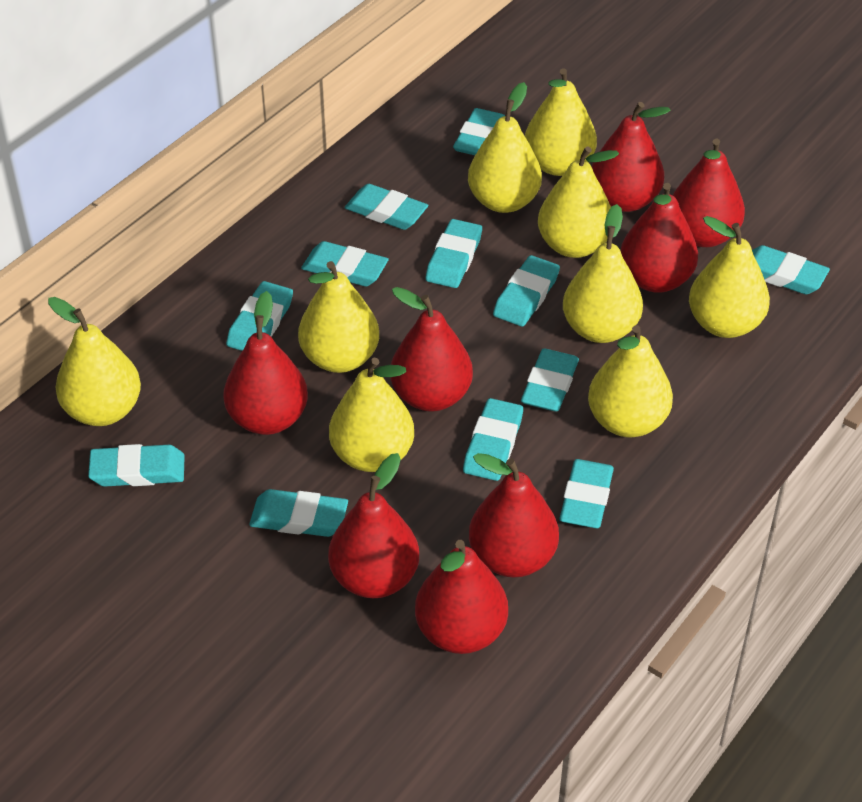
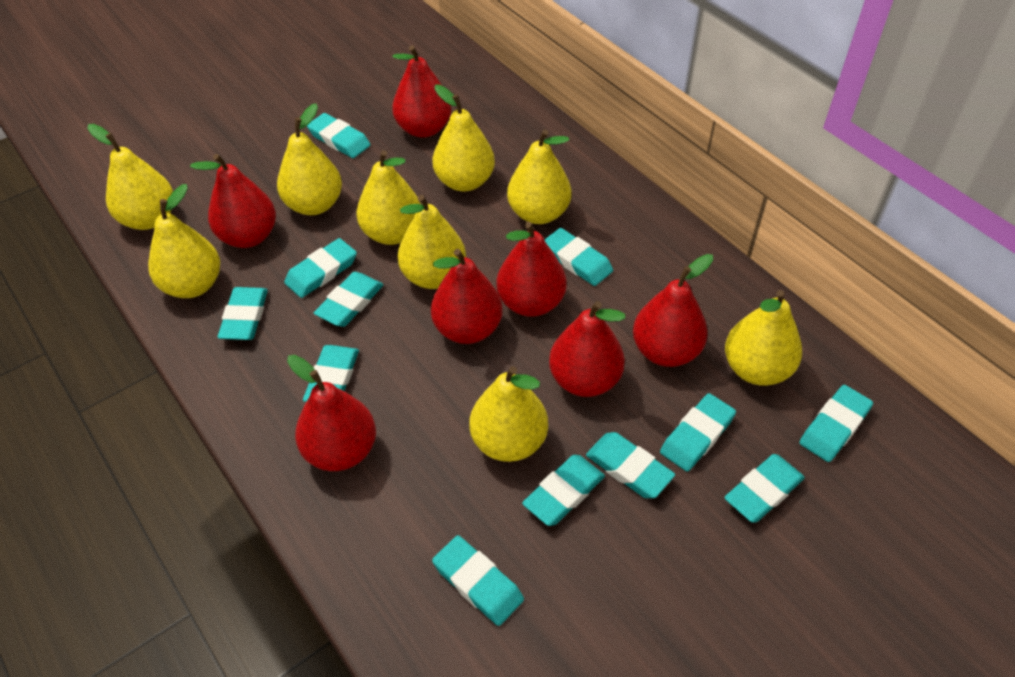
red pear: [224,291,308,435] [328,453,419,598] [390,287,473,412] [415,540,508,654] [469,453,559,578] [591,102,671,212] [621,183,698,293] [673,139,745,247] = 8 -> [190,154,276,248] [287,355,376,471] [392,45,452,138] [431,249,503,344] [496,222,567,317] [549,301,625,397] [633,254,713,367] = 7

